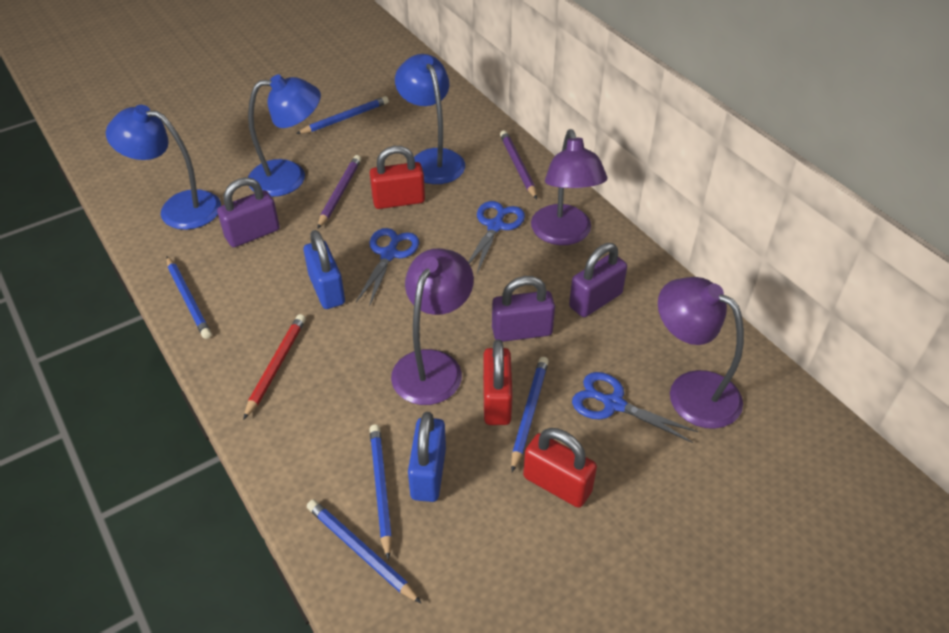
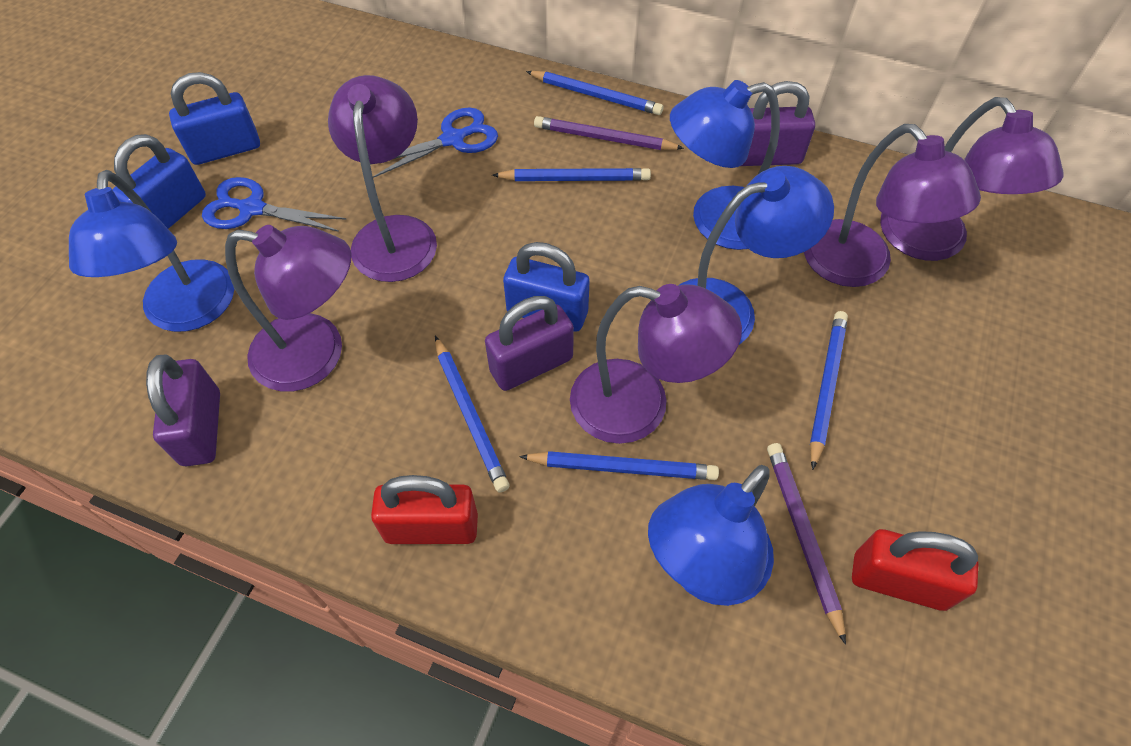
blue lamp: [106,105,221,230] [248,74,321,197] [395,54,465,184] = 3 -> [69,170,234,332] [648,465,774,606] [670,80,780,250] [678,166,834,345] = 4
blue padlock: [304,230,345,309] [408,412,446,502] = 2 -> [112,134,206,229] [169,72,260,165] [503,242,590,332] = 3
blue scissors: [356,228,419,307] [468,201,525,273] [572,372,698,443] = 3 -> [202,177,347,232] [370,108,498,178] = 2
purple lamp: [391,248,474,405] [531,129,607,245] [658,277,744,429] = 3 -> [225,225,351,392] [328,75,437,282] [570,284,742,444] [804,124,981,287] [880,97,1064,261] = 5
red padlock: [370,146,425,209] [483,339,513,425] [523,428,597,508] = 3 -> [371,475,478,544] [852,529,978,611] = 2
red pencil: [243,314,306,420] = 1 -> none = 0

